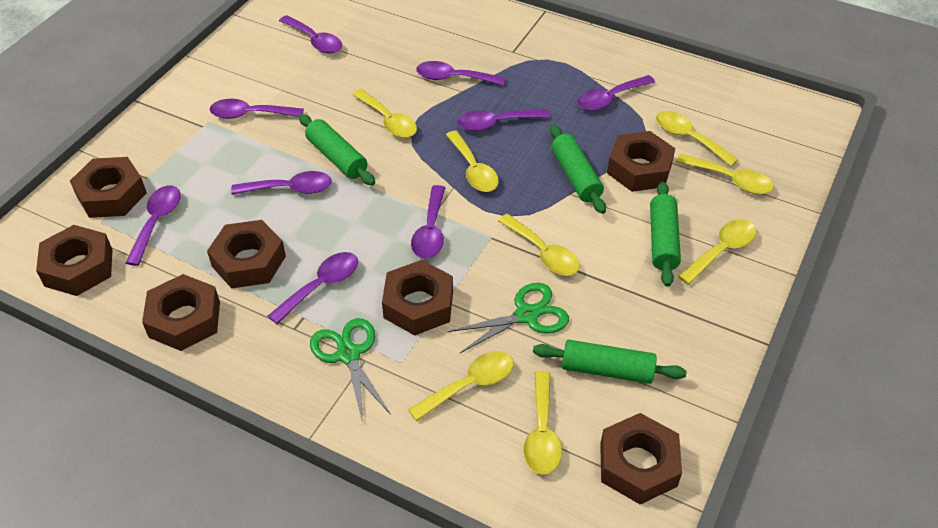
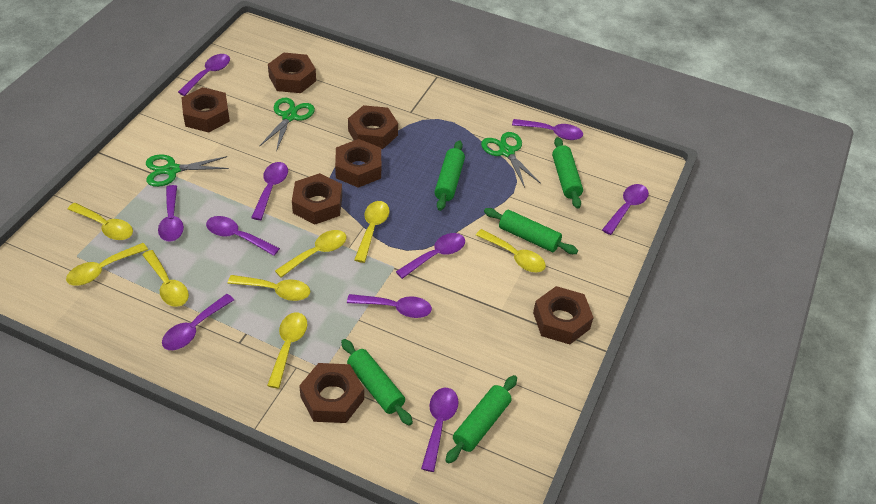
green rolling pin: [299,114,375,186] [533,340,687,384] [550,124,606,214] [650,182,681,287] = 4 -> [341,339,413,425] [435,140,465,211] [445,375,517,463] [484,208,578,254] [552,137,583,209] = 5
green scissors: [310,318,391,423] [448,283,569,353] = 2 -> [146,154,229,187] [259,98,315,152] [481,132,541,188] = 3
purple spoon: [125,185,181,266] [210,99,304,119] [231,171,332,195] [268,252,358,324] [279,15,342,53] [411,185,445,259] [416,61,505,86] [457,109,550,131] [577,75,655,111] = 9 -> [158,185,184,242] [162,294,234,350] [178,54,230,96] [206,216,280,256] [251,162,288,220] [347,294,432,318] [396,233,465,279] [421,388,458,472] [512,119,583,140] [602,184,649,235] = 10

